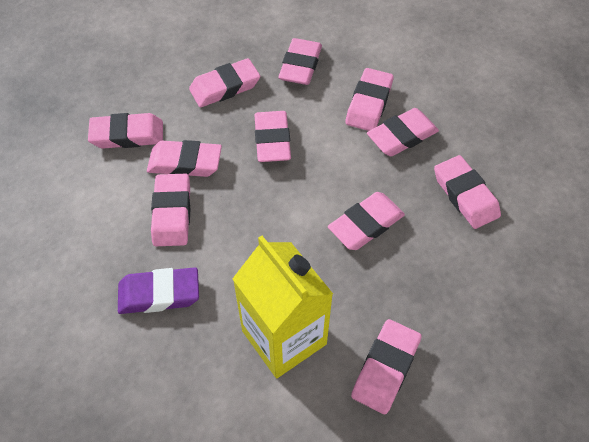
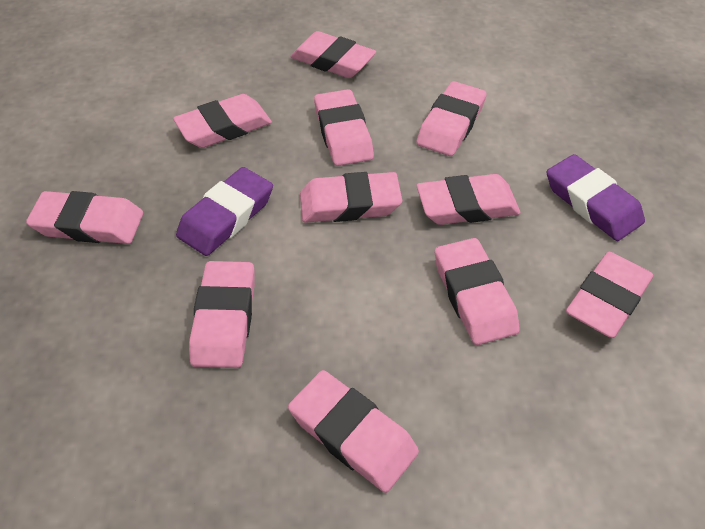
purple eraser: [118,267,199,314] = 1 -> [176,167,273,256] [546,154,645,241] = 2
yellow carton: [232,236,333,378] = 1 -> none = 0

